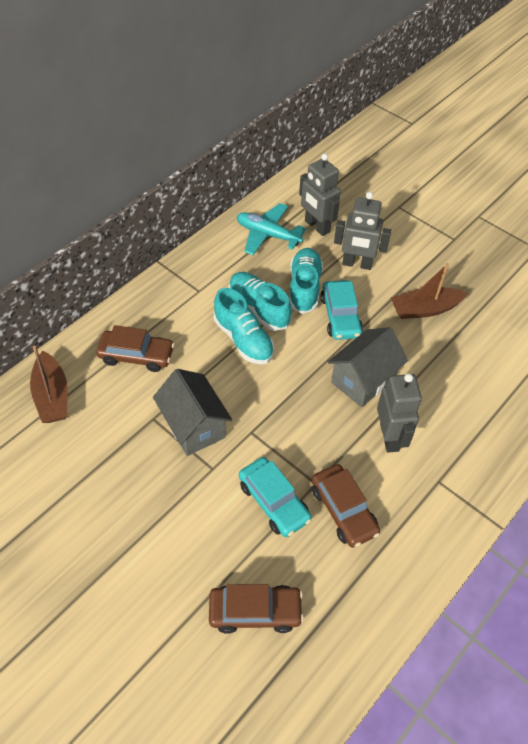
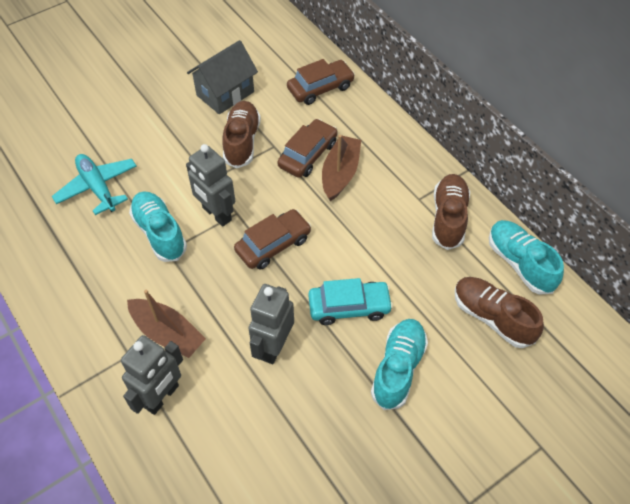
brown shoe: none = 0 -> [222,101,261,168] [432,174,470,250] [455,277,544,348] = 3
grey house: [153,369,232,456] [328,327,408,407] = 2 -> [187,40,258,114] = 1
turquoise car: [239,457,312,537] [321,280,363,340] = 2 -> [308,278,393,325] = 1

